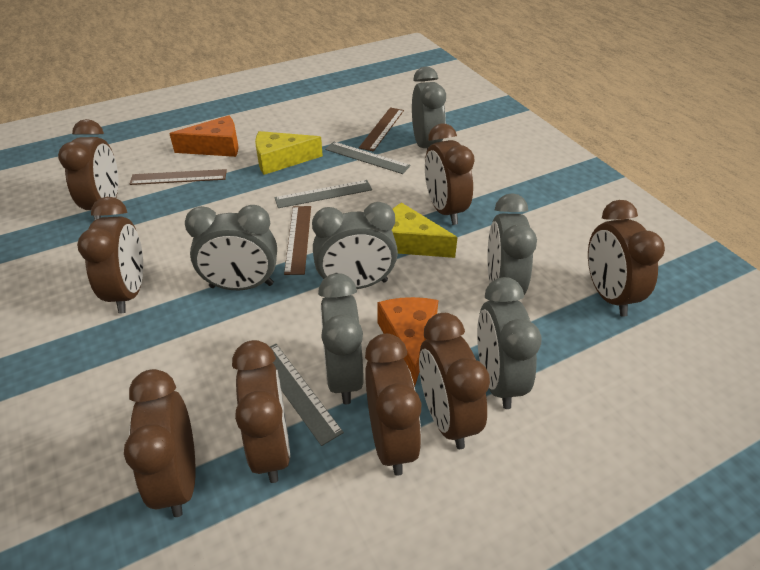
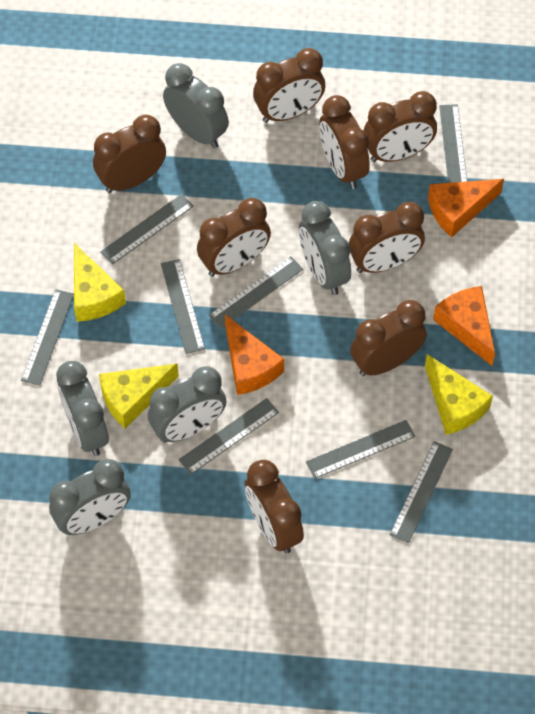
brown ruler: [130,169,227,185] [284,206,311,275] [359,107,404,151] = 3 -> none = 0
grey clock: [185,205,277,290] [312,202,398,289] [318,273,364,404] [412,67,446,150] [477,277,542,409] [487,193,537,295] = 6 -> [49,459,131,535] [56,361,109,456] [148,366,226,443] [163,63,229,148] [299,201,351,295] = 5
grey ruler: [270,344,344,446] [274,180,372,208] [325,142,410,174] = 3 -> [21,289,74,386] [100,194,194,265] [161,259,205,354] [178,398,279,475] [209,256,303,329] [306,420,415,479] [390,441,453,543] [439,104,467,183] = 8
orange cheese: [169,115,238,157] [377,297,438,387] = 2 -> [225,315,284,395] [428,179,504,238] [433,286,495,366] = 3
yellow cheese: [255,131,323,175] [392,202,458,258] = 2 -> [74,243,126,322] [99,363,179,429] [425,354,493,435] = 3

